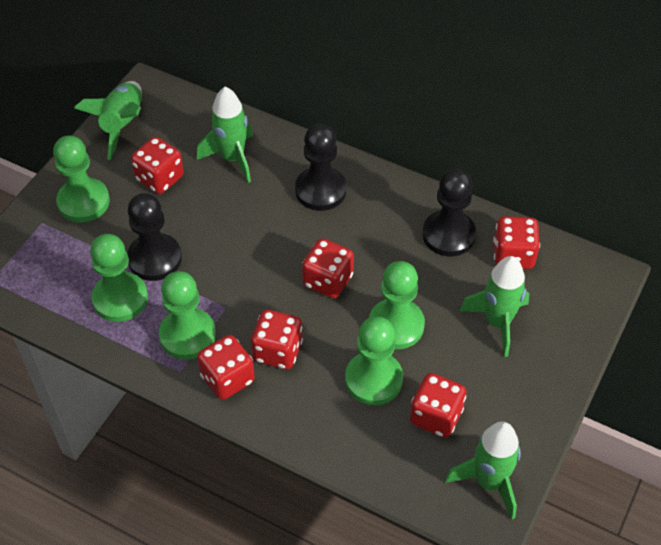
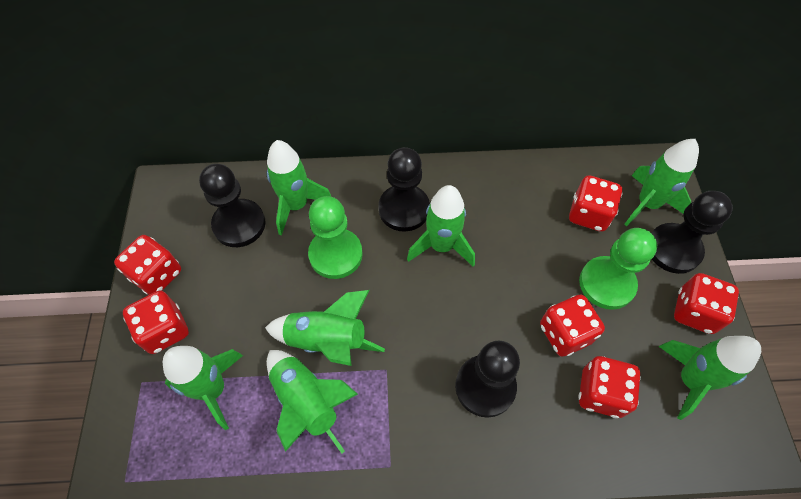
black pawn: [127,193,182,281] [295,124,346,211] [423,169,476,256] = 3 -> [199,164,266,247] [378,147,430,232] [455,341,520,418] [652,191,733,274] = 4
green pawn: [53,135,110,222] [90,234,148,322] [159,271,216,360] [345,316,403,405] [369,261,425,349] = 5 -> [308,196,363,279] [579,228,657,310] = 2
green rocket: [74,81,142,160] [197,87,253,183] [445,422,521,519] [460,256,529,357] = 4 -> [163,346,243,430] [265,290,385,366] [267,140,331,236] [267,350,358,453] [407,185,475,267] [624,139,699,226] [659,336,761,420] = 7

